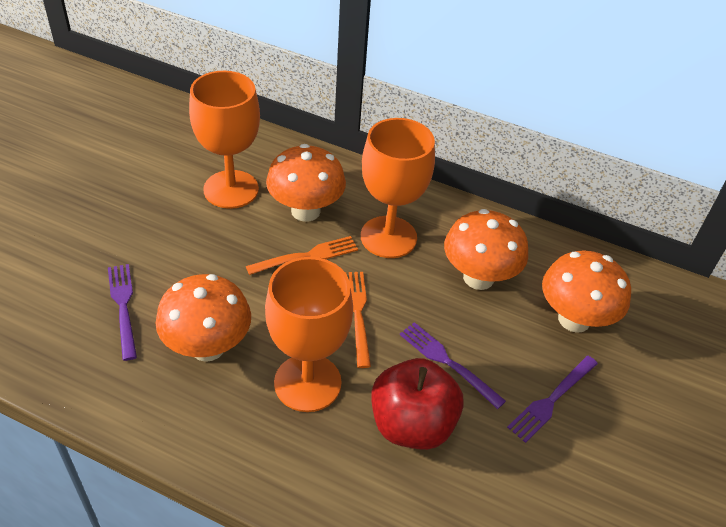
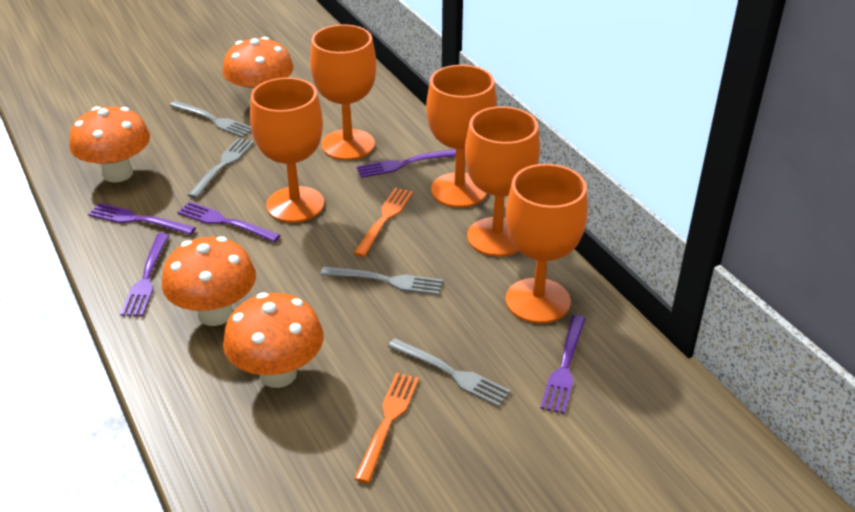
grey fork: none = 0 -> [169,101,251,137] [188,138,254,198] [320,266,443,295] [388,338,511,407] = 4
orange goblet: [189,71,260,209] [265,257,353,412] [361,118,435,258] = 3 -> [250,77,324,223] [310,25,376,160] [426,65,497,208] [465,106,540,257] [506,164,588,324] = 5
purple fork: [108,264,137,361] [400,322,506,409] [507,356,598,443] = 3 -> [88,203,196,235] [120,233,169,316] [177,202,281,242] [356,149,456,178] [540,315,586,414] = 5
red apple: [372,358,464,450] = 1 -> none = 0

